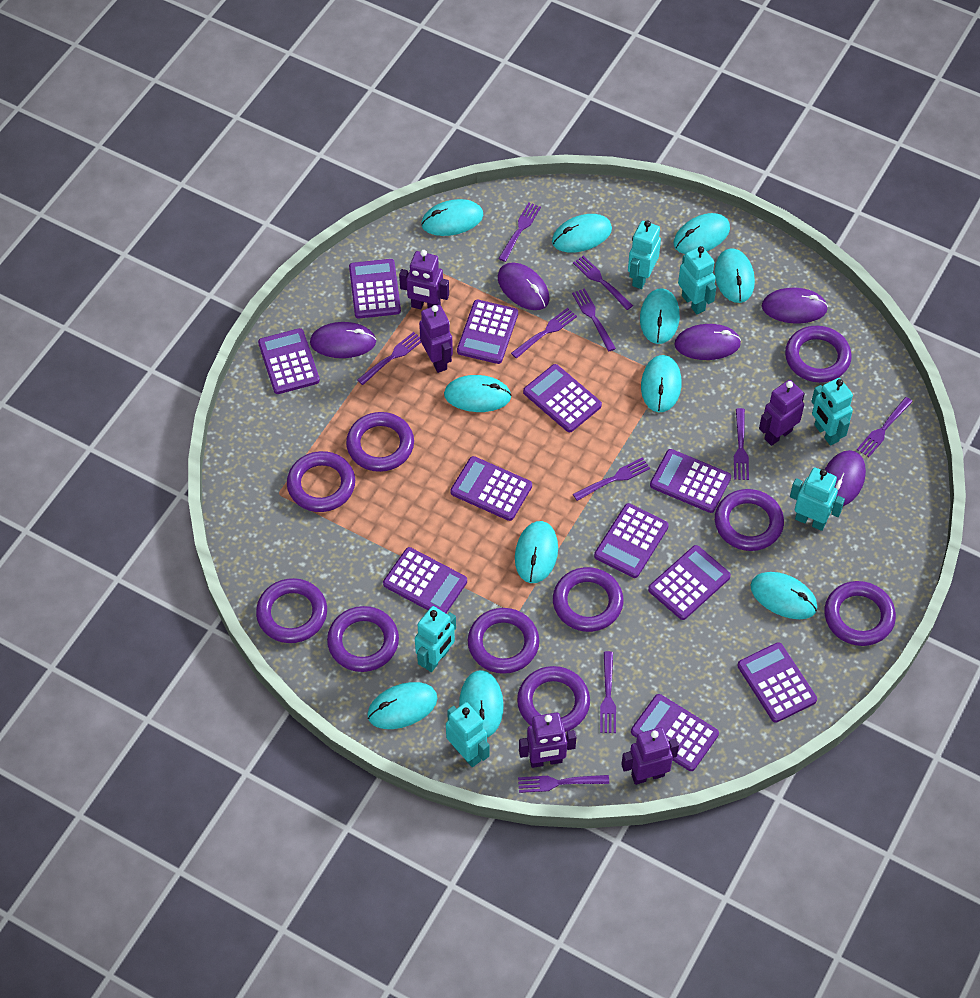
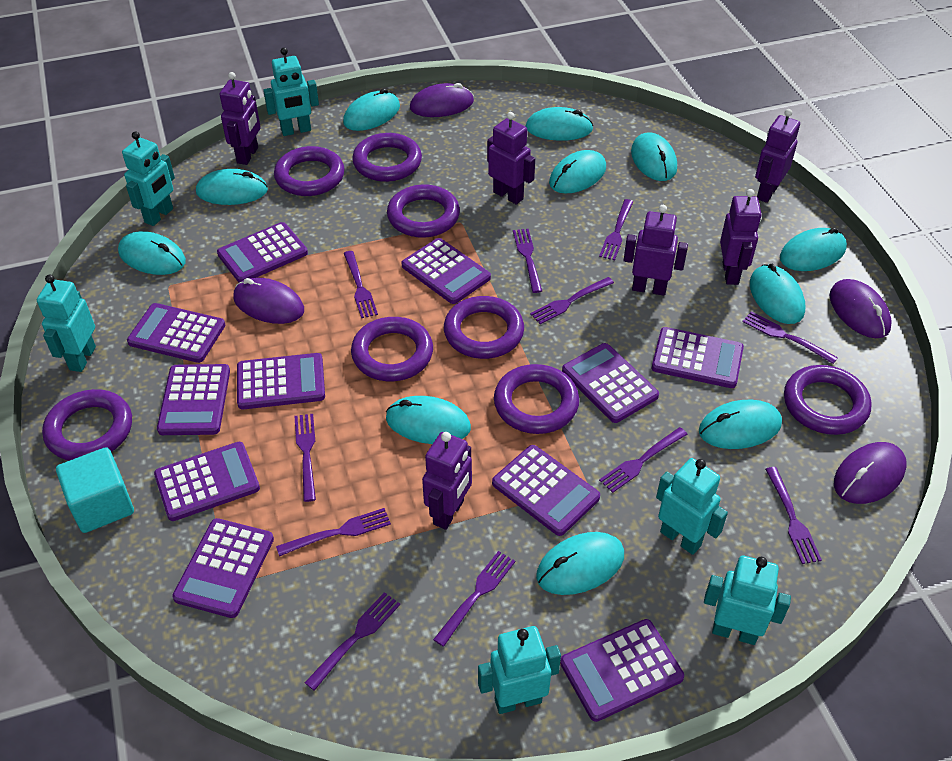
purple fork: [357,332,421,385] [498,202,541,262] [511,308,577,358] [518,775,609,793] [572,288,616,352] [573,256,633,310] [573,457,650,501] [600,651,616,733] [734,408,749,480] [857,397,913,457] = 10 -> [276,508,391,556] [294,414,316,502] [305,592,400,691] [344,251,378,318] [433,551,515,647] [513,229,542,293] [530,277,614,324] [599,199,633,260] [599,427,688,493] [742,311,838,364] [765,467,822,564] = 11
purple mouse: [310,322,376,358] [498,263,550,310] [675,324,741,360] [762,288,828,324] [825,450,866,506] = 5 -> [233,278,304,324] [410,83,474,117] [830,279,892,338] [834,442,907,504] = 4
purple ring: [256,578,327,643] [287,451,355,512] [327,606,399,672] [346,412,414,472] [468,608,539,674] [517,666,590,732] [553,567,624,632] [715,489,784,551] [785,326,852,383] [824,581,896,646] = 10 -> [42,389,132,461] [274,146,345,196] [351,317,433,381] [352,133,422,182] [387,184,460,238] [444,296,524,359] [494,364,579,434] [784,365,872,435] = 8
purple robot: [399,250,449,309] [419,305,453,373] [519,712,576,768] [621,727,679,785] [759,380,805,446] = 5 -> [219,72,261,165] [422,432,472,530] [487,112,535,205] [624,205,688,296] [720,189,762,285] [755,109,800,203] = 6
turquoise cube: none = 0 -> [56,447,134,533] = 1

